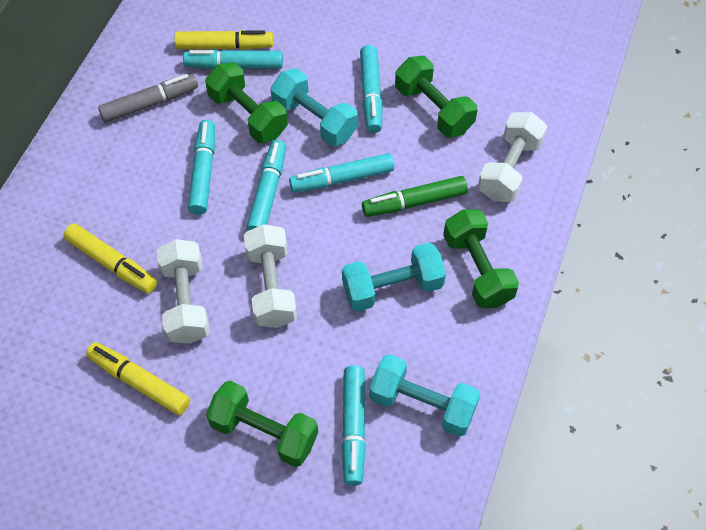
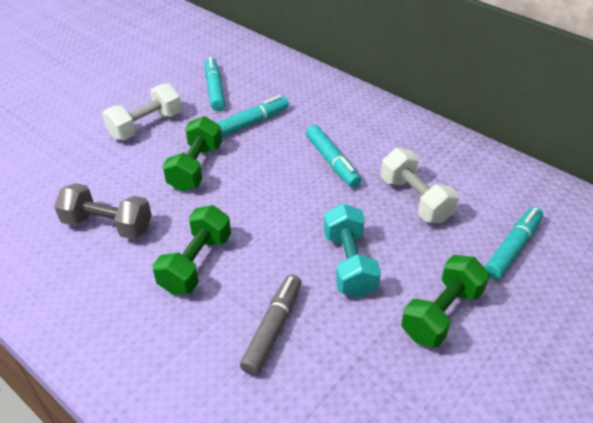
green dumbbell: [205,62,288,143] [206,381,318,467] [395,56,477,138] [443,209,519,309] = 4 -> [152,205,231,295] [163,116,222,191] [401,255,490,347] = 3
green marker: [362,176,468,217] = 1 -> none = 0
grey dumbbell: none = 0 -> [54,183,152,239] = 1
turquoise dumbbell: [270,68,358,146] [342,242,446,312] [369,354,480,437] = 3 -> [324,204,381,298] = 1
turquoise marker: [183,49,283,69] [188,120,215,215] [247,140,286,231] [289,153,394,192] [341,366,366,486] [360,45,383,133] = 6 -> [205,57,225,111] [217,95,289,137] [306,125,361,188] [484,207,543,280] = 4
white dumbbell: [157,239,210,344] [244,224,297,328] [478,112,547,202] = 3 -> [102,83,182,140] [381,148,459,223] = 2
yellow marker: [63,223,157,293] [86,342,190,415] [174,30,273,50] = 3 -> none = 0

